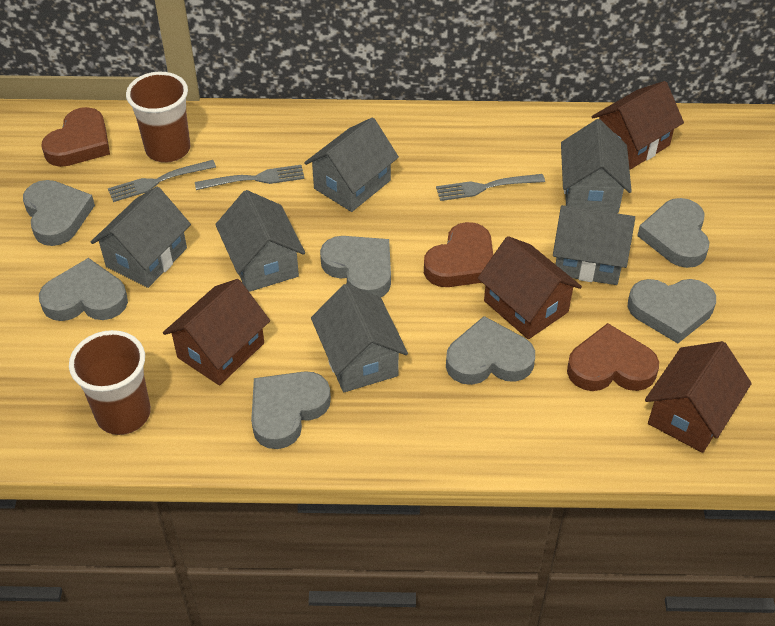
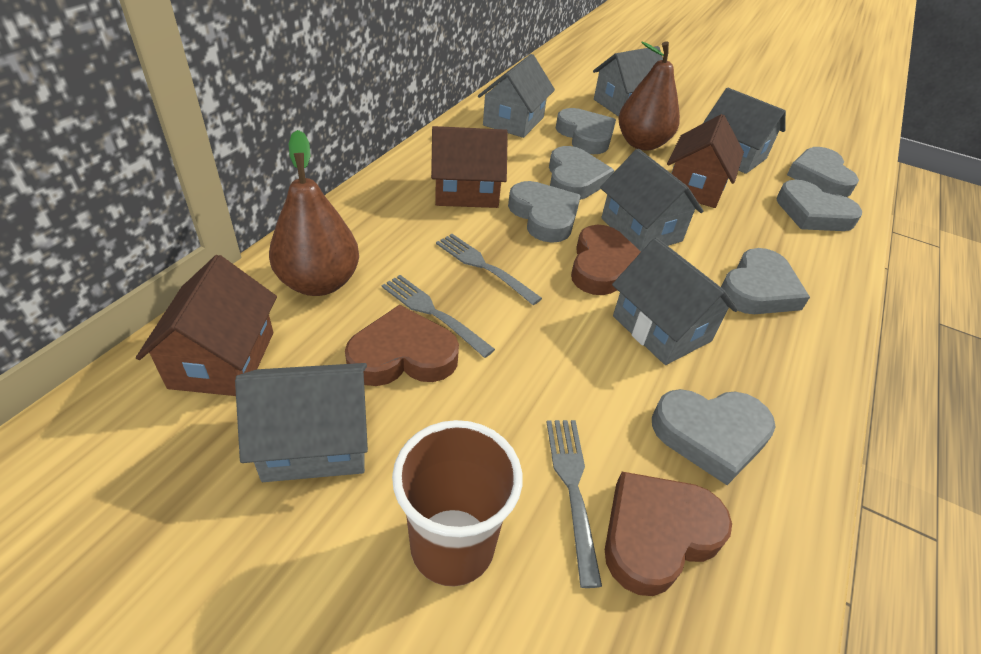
brown cup: [69,330,151,435] [126,72,190,163] = 2 -> [392,420,522,586] = 1
brown house: [163,279,270,385] [478,236,582,339] [592,81,684,170] [645,341,752,453] = 4 -> [136,255,277,396] [431,126,508,208] [667,114,744,208] = 3
brown pear: none = 0 -> [269,130,359,296] [618,41,680,151] = 2

